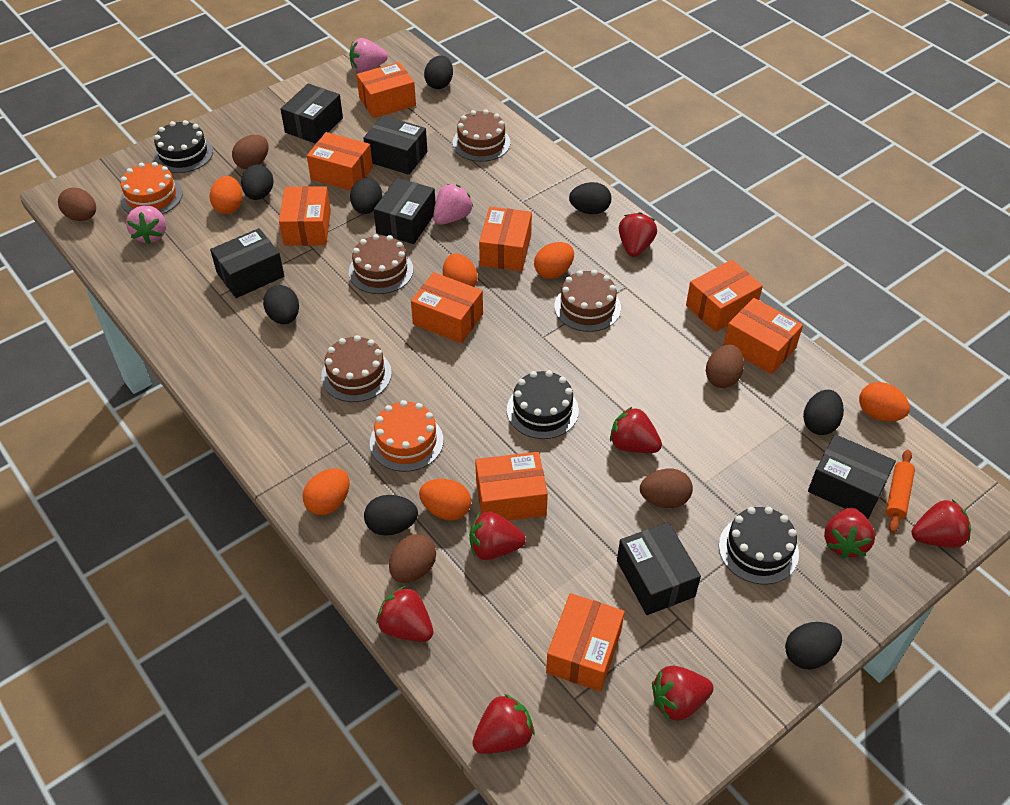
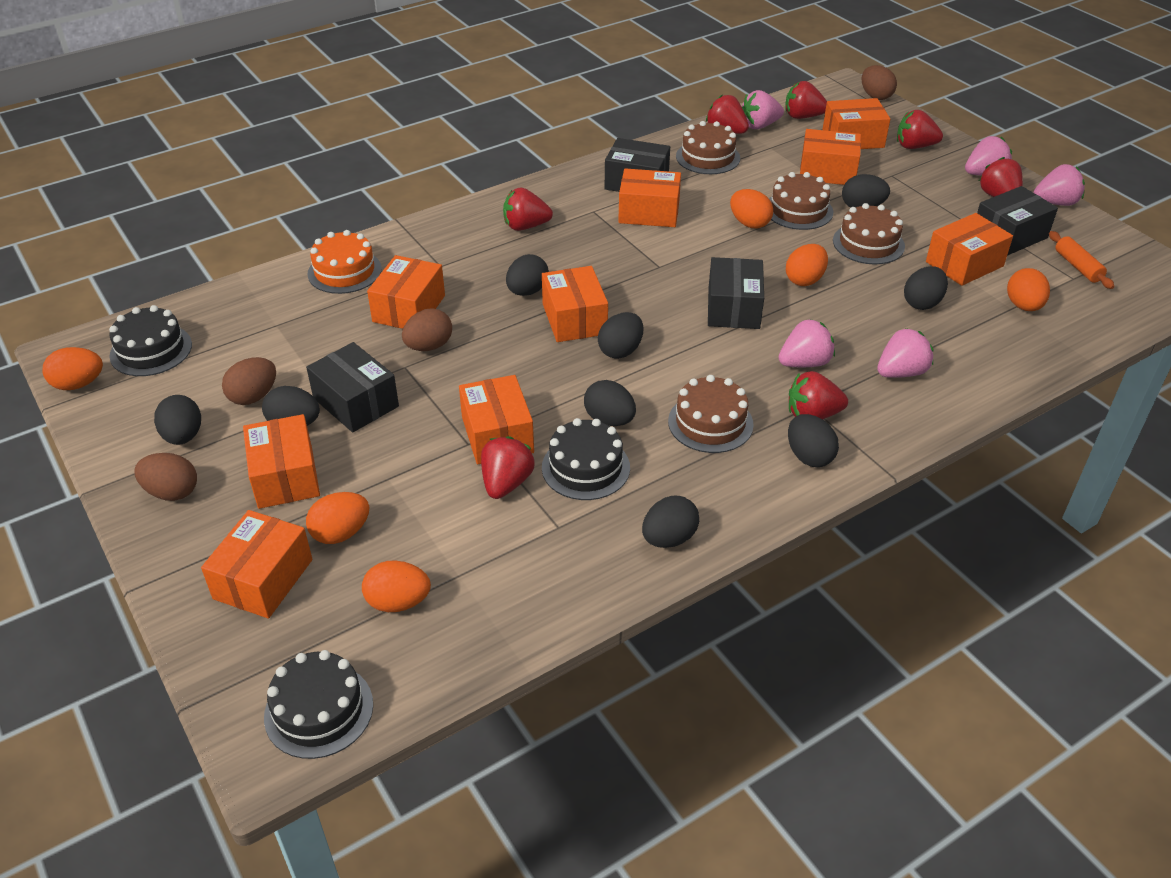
black box: [210,228,284,298] [281,83,343,144] [363,115,428,175] [373,178,435,244] [617,522,701,615] [808,434,896,519] = 6 -> [306,342,399,432] [605,138,670,192] [708,257,764,329] [977,186,1058,256] = 4
black egg: [241,164,274,200] [263,285,299,324] [350,178,382,214] [364,495,418,535] [424,55,453,89] [569,182,611,214] [785,622,842,670] [803,390,844,435] = 8 -> [154,395,201,445] [262,386,320,426] [506,254,549,296] [584,380,636,426] [598,312,643,359] [642,496,699,548] [788,414,839,467] [842,174,890,208] [904,266,948,310] = 9
brown egg: [58,187,96,221] [232,135,268,169] [389,534,436,583] [640,469,693,508] [706,344,744,388] = 5 -> [135,453,197,501] [222,357,276,405] [402,308,452,351] [862,65,897,100] = 4
orange cake: [120,162,183,214] [370,400,443,472] = 2 -> [308,230,382,294] = 1
pink strawberry: [126,205,166,244] [349,38,388,73] [433,184,473,225] = 3 -> [742,90,784,129] [778,319,835,367] [877,328,933,378] [965,136,1012,176] [1033,164,1085,206] = 5
red strawberry: [376,586,433,642] [469,511,526,560] [472,694,534,754] [610,407,662,453] [619,212,657,257] [652,666,714,721] [824,508,875,559] [912,499,971,548] = 8 -> [481,436,535,499] [503,187,553,231] [706,95,749,134] [785,81,827,119] [789,371,848,419] [897,110,943,149] [979,157,1023,197] = 7

